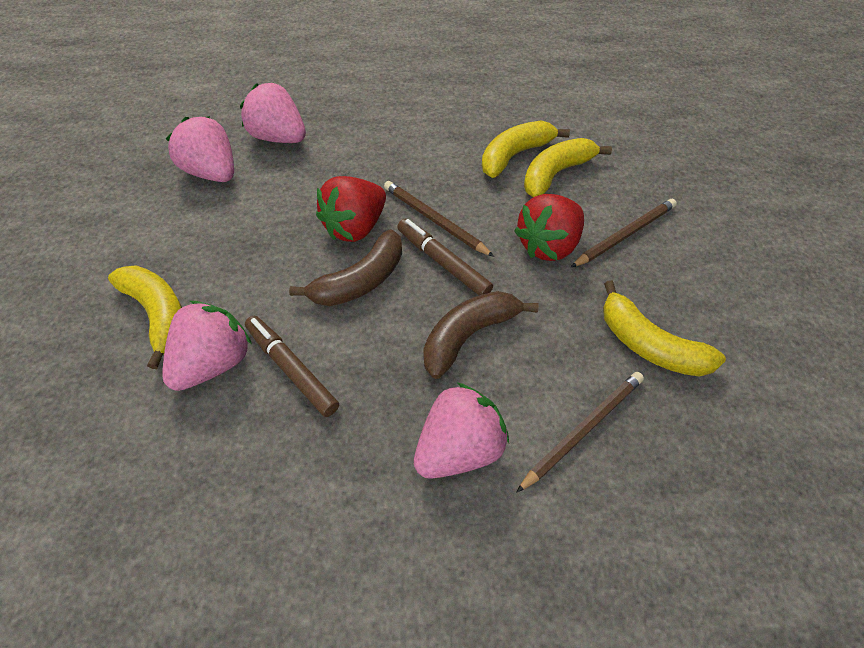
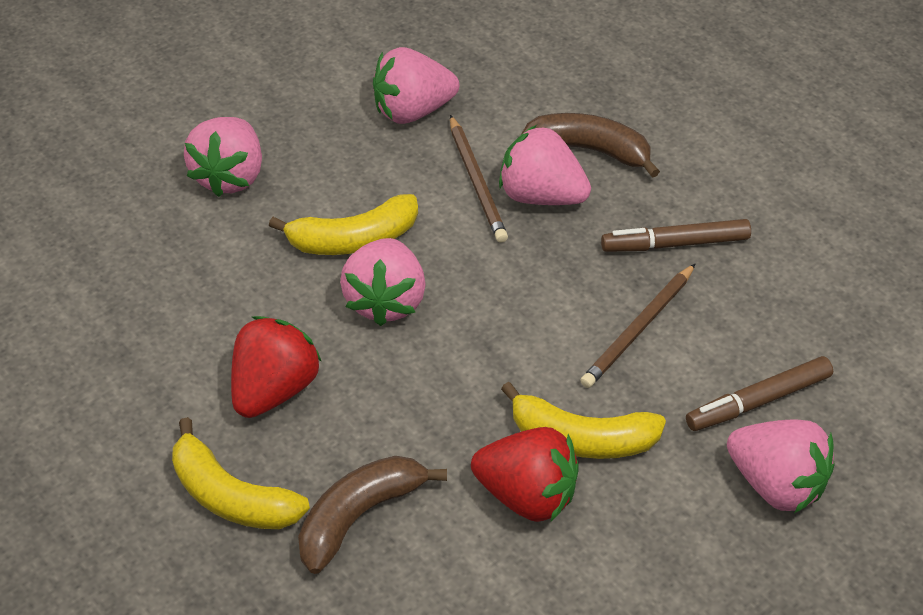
brown pencil: [384,181,494,257] [516,372,644,493] [571,199,677,267] = 3 -> [450,115,508,243] [580,264,695,388] = 2
pink strawberry: [162,301,252,391] [166,116,234,182] [240,83,306,143] [414,383,509,479] = 4 -> [184,117,262,197] [340,238,426,326] [373,47,459,124] [499,125,591,205] [727,419,835,513] = 5
yellow banana: [108,265,182,369] [482,120,570,178] [524,138,612,197] [603,281,726,377] = 4 -> [172,417,310,529] [269,194,418,255] [501,382,666,459] = 3

